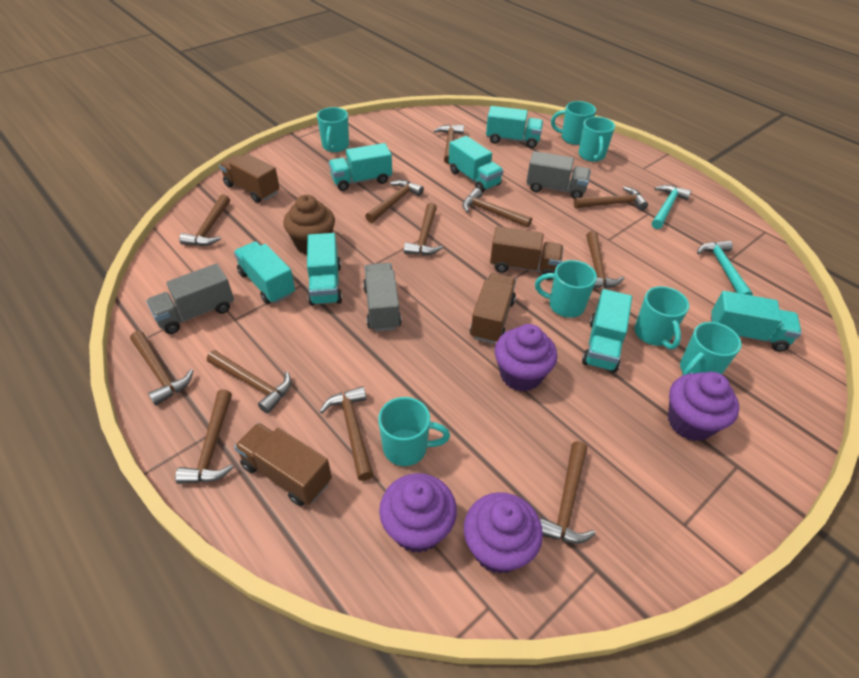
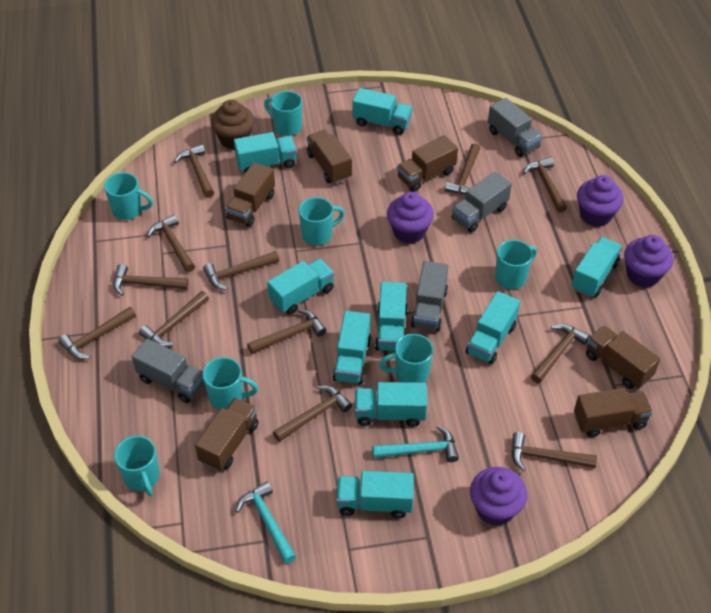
brown truck: [219,153,280,203] [234,423,332,506] [470,273,516,344] [490,226,563,280] = 4 -> [195,398,259,471] [225,162,275,227] [307,130,352,184] [397,135,458,191] [574,388,653,437] [586,326,660,389] = 6
grey truck: [146,263,234,334] [363,263,402,332] [526,151,591,199] = 3 -> [132,339,204,403] [411,261,448,331] [452,172,512,233] [488,98,543,157] = 4
turquoise truck: [234,241,295,304] [307,233,342,306] [329,143,392,191] [449,136,504,193] [486,106,543,148] [582,289,632,373] [711,291,802,352] = 7 -> [234,132,297,173] [267,259,334,315] [333,311,371,384] [336,471,414,518] [352,88,413,135] [355,382,427,427] [375,282,408,351] [466,291,520,364] [571,237,622,297] = 9

